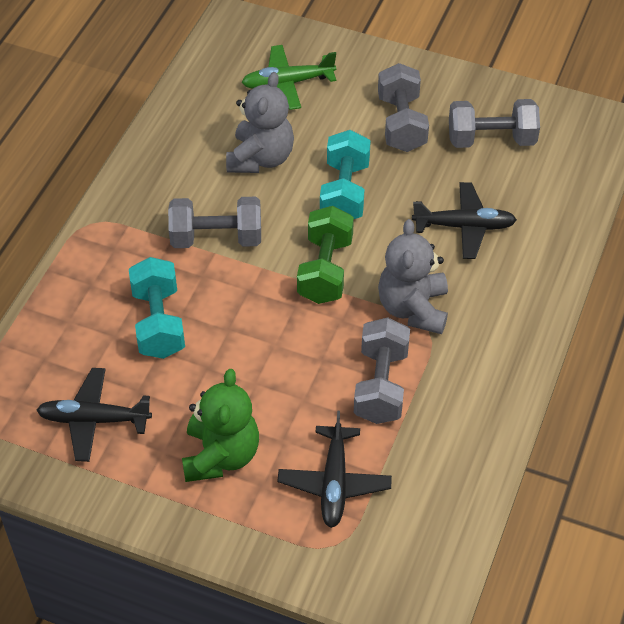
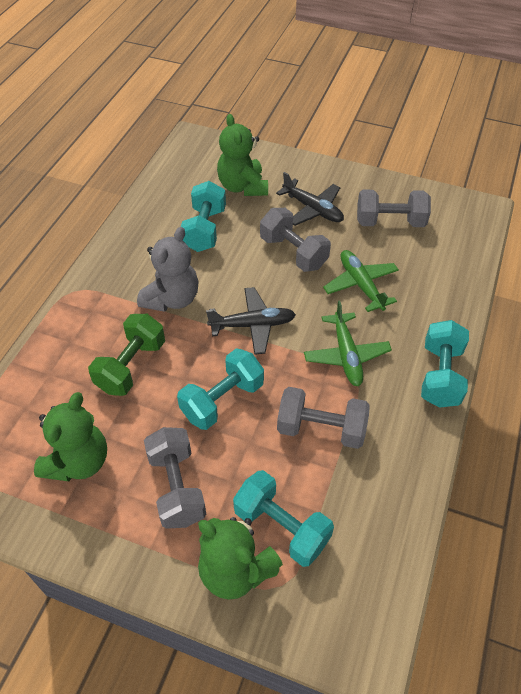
black plane: [37,368,152,462] [278,411,392,528] [412,182,517,259] = 3 -> [206,287,296,355] [276,172,344,226] = 2
green plane: [242,45,336,110] = 1 -> [304,300,392,386] [323,250,399,312] = 2
green teddy bear: [182,369,259,482] = 1 -> [34,392,107,481] [198,517,283,600] [217,114,268,196] = 3
grey teddy bear: [226,72,294,173] [378,219,448,334] = 2 -> [137,227,199,312] = 1
turquoise dumbbell: [129,257,185,359] [320,130,371,219] = 2 -> [177,348,264,430] [181,181,226,252] [233,470,334,567] [421,320,469,408] = 4

